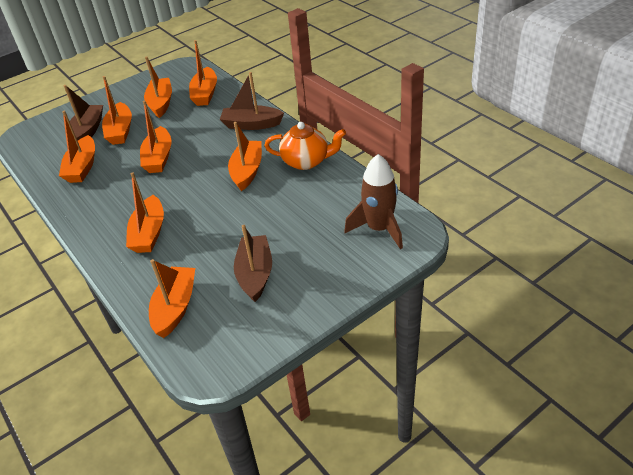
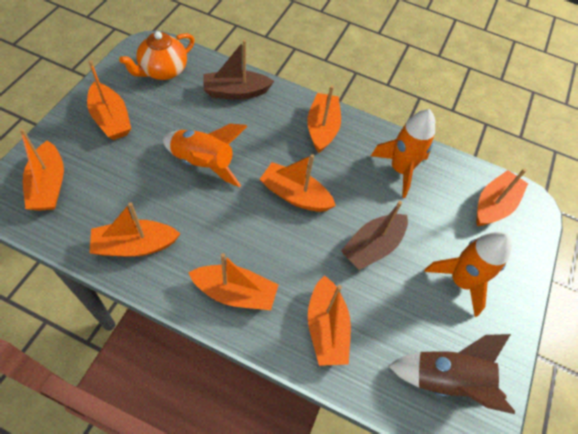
brown boat: [64,85,103,141] [219,72,284,130] [234,225,272,302] = 3 -> [203,40,274,100] [341,201,408,270] = 2
orange rocket: none = 0 -> [163,124,247,187] [371,109,435,198] [424,232,512,317] = 3

